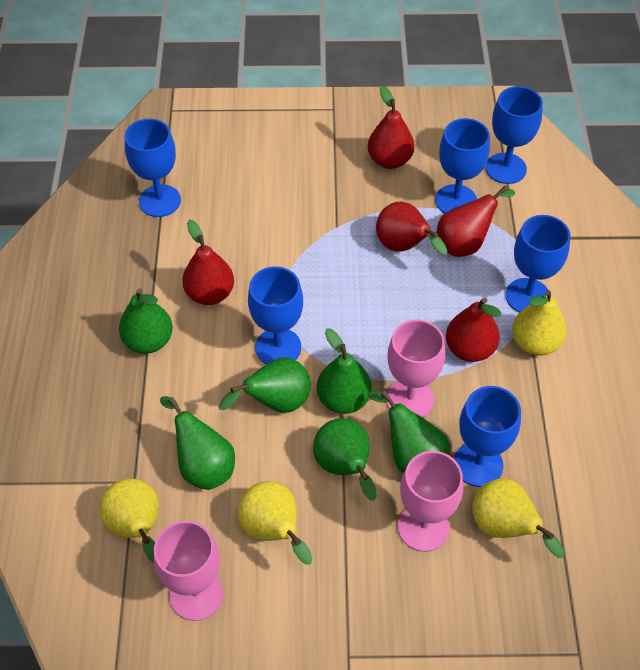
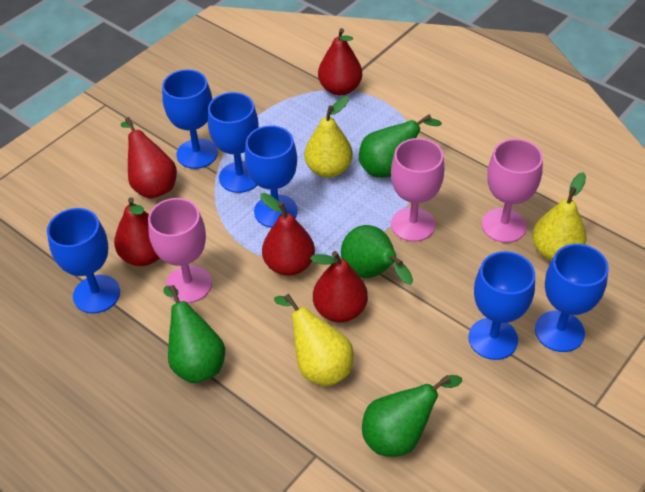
green pear: [119,288,173,354] [160,396,235,490] [219,357,311,413] [313,418,377,501] [317,328,372,414] [368,391,450,474] = 6 -> [164,285,225,383] [341,225,413,285] [359,114,442,178] [362,375,462,457] = 4
yellow pear: [99,479,159,563] [238,481,312,565] [472,478,565,558] [512,290,567,355] = 4 -> [274,294,353,386] [304,96,353,178] [532,172,587,261] = 3

